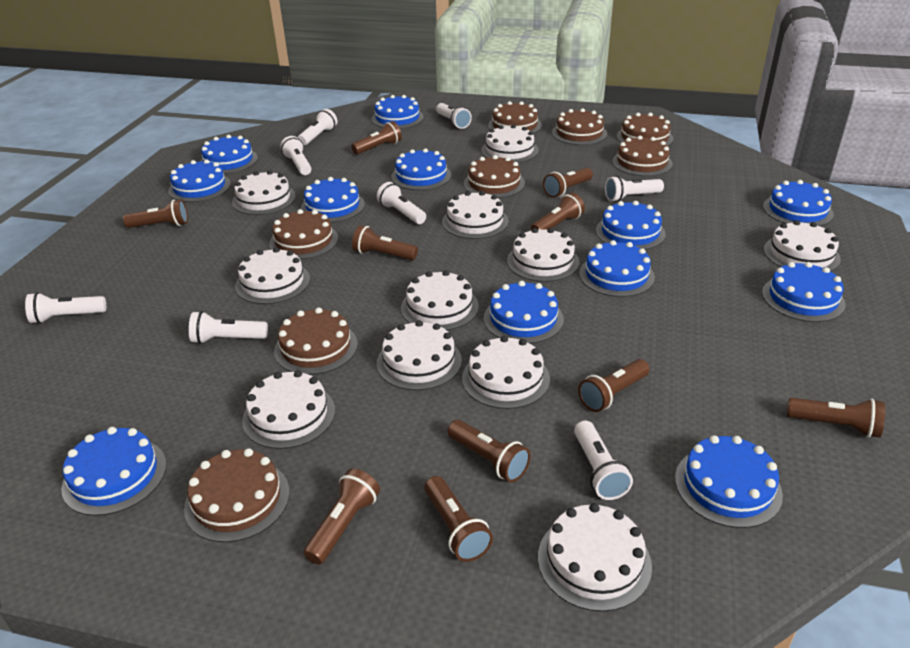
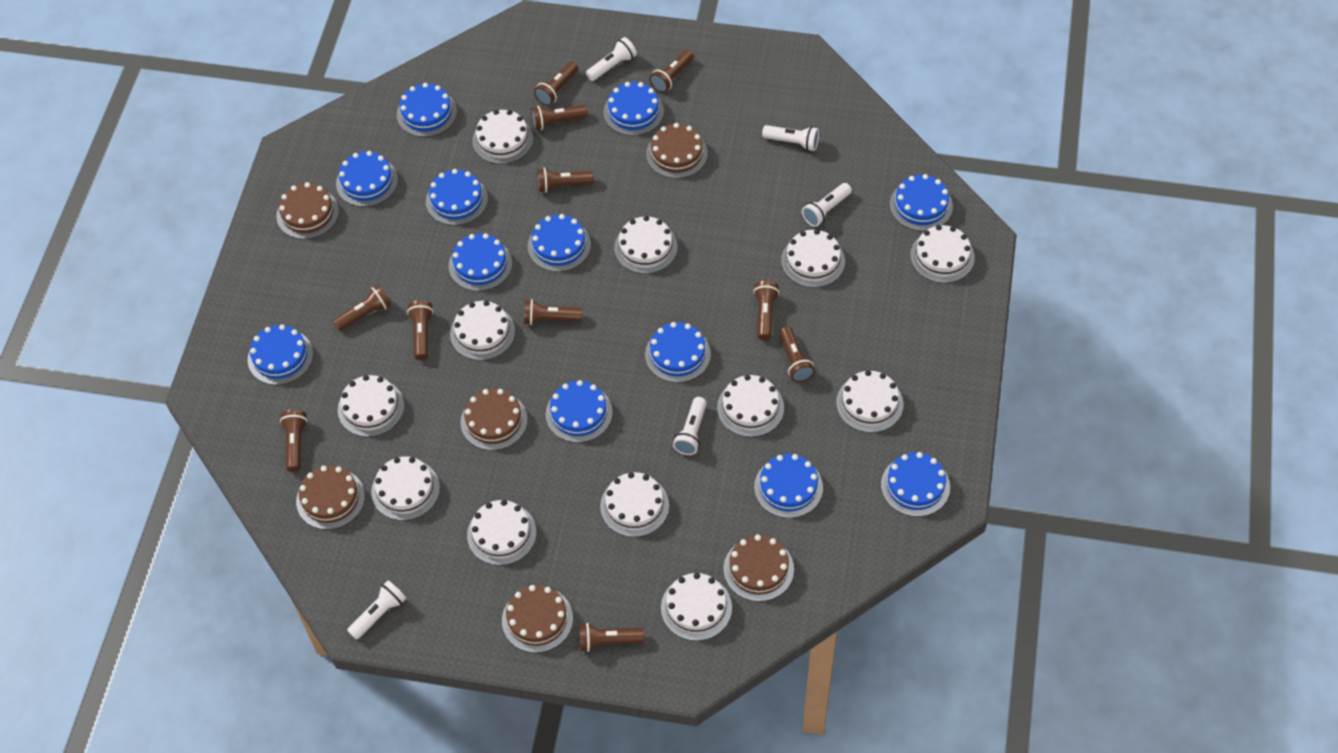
brown cake: [184,448,289,542] [269,209,338,259] [274,307,358,375] [464,155,525,198] [488,101,542,134] [552,108,607,145] [612,136,673,176] [617,113,673,146] = 8 -> [276,182,339,239] [296,465,365,530] [461,388,528,450] [502,585,573,653] [646,123,708,178] [724,535,794,602] = 6
brown flashlight: [123,199,188,228] [304,468,380,565] [351,121,402,154] [352,225,418,260] [424,476,493,562] [448,420,531,482] [531,193,585,231] [543,168,593,198] [578,359,650,412] [787,398,885,438] = 10 -> [280,409,307,472] [333,285,391,331] [407,300,433,360] [524,299,583,325] [531,105,587,130] [534,61,578,106] [537,168,594,193] [579,623,644,652] [649,49,694,93] [753,281,779,340] [779,326,815,382] = 11
white cake: [232,170,296,215] [235,247,310,304] [242,370,335,449] [377,320,462,390] [401,270,479,330] [442,191,508,239] [462,336,550,409] [481,124,539,163] [507,228,580,282] [538,503,652,612] [764,220,841,271] = 11 -> [338,375,404,437] [371,457,440,521] [450,301,515,360] [467,500,536,565] [472,110,533,164] [600,472,669,537] [614,216,678,274] [661,573,732,641] [717,375,784,437] [781,229,845,288] [836,370,904,433] [910,225,975,283] = 12
white flashlight: [25,292,106,324] [189,311,268,344] [280,136,312,175] [298,109,338,145] [377,182,426,224] [436,103,472,129] [574,421,633,500] [605,176,664,202] = 8 -> [347,580,406,640] [586,37,637,81] [673,397,707,455] [762,125,819,151] [802,183,852,227] = 5

